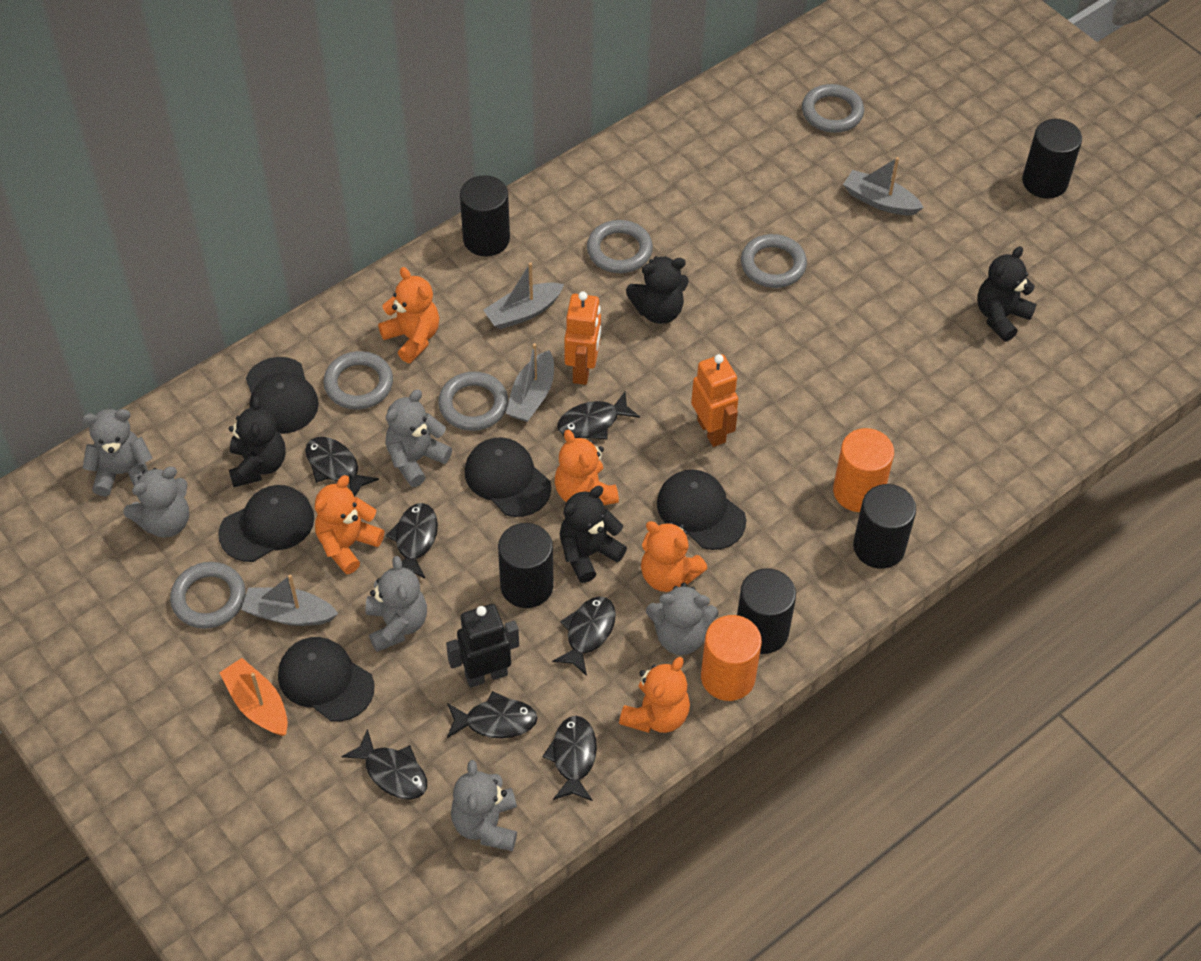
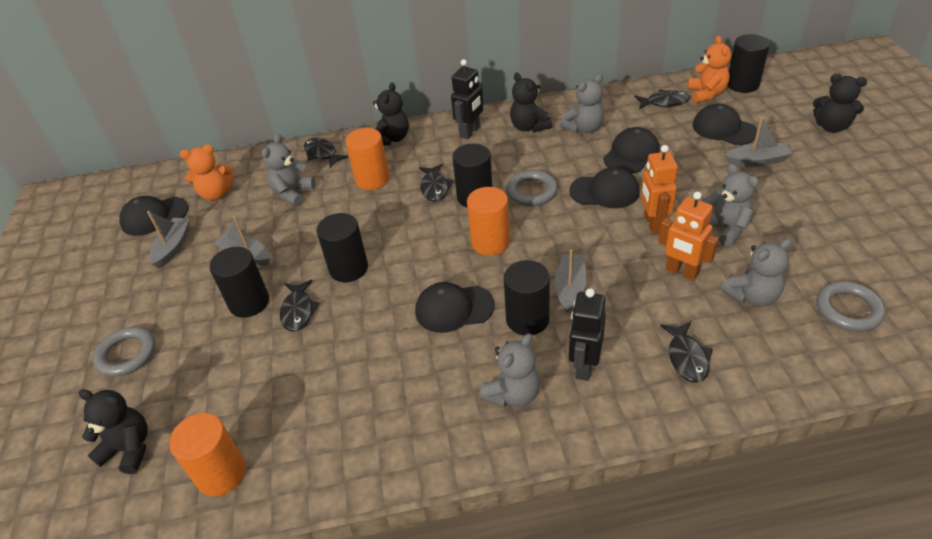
black fish: [305,437,379,497] [342,728,427,799] [386,503,438,578] [447,691,538,738] [543,716,597,801] [552,596,616,676] [557,392,640,439] = 7 -> [280,280,320,331] [304,138,348,168] [419,164,454,202] [635,89,690,109] [660,321,713,383] = 5
black robot: [446,604,519,688] = 1 -> [451,59,483,139] [569,288,606,381] = 2
grey ring: [170,562,246,629] [323,351,393,410] [438,372,508,431] [587,220,653,273] [741,234,807,288] [802,84,864,133] = 6 -> [93,327,155,377] [507,170,558,206] [816,281,886,332] = 3
grey teddy bear: [82,409,152,496] [123,467,189,538] [365,556,427,652] [385,390,452,487] [451,760,517,851] [646,583,718,655] = 6 -> [262,134,315,206] [479,333,540,407] [560,74,604,133] [703,164,759,247] [721,238,792,306] = 5
orange boat: [219,658,288,736] = 1 -> none = 0
orange cylinder: [701,615,762,701] [833,428,894,512] = 2 -> [169,413,246,496] [346,128,389,190] [467,187,510,256] = 3
orange teddy bear: [315,475,384,575] [378,267,439,363] [555,430,619,505] [619,657,690,733] [641,521,708,592] = 5 -> [180,144,233,201] [687,36,732,103] = 2

